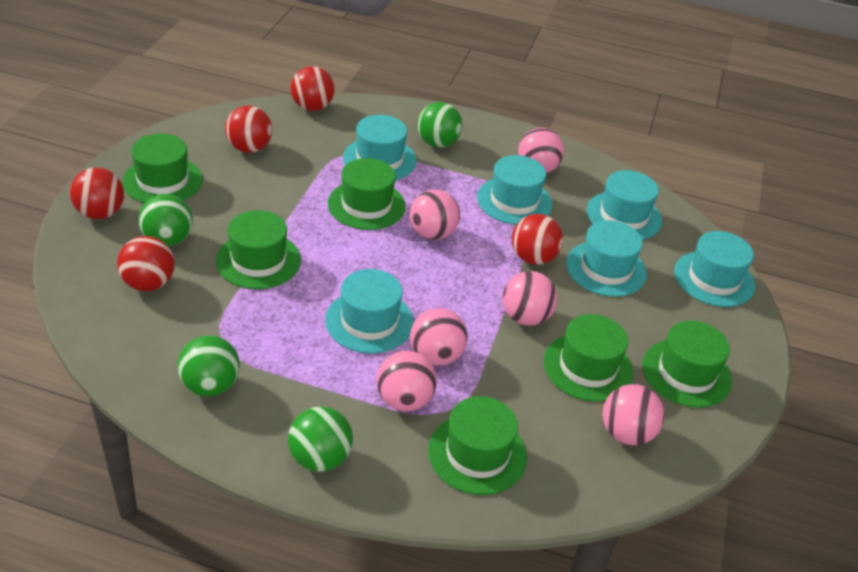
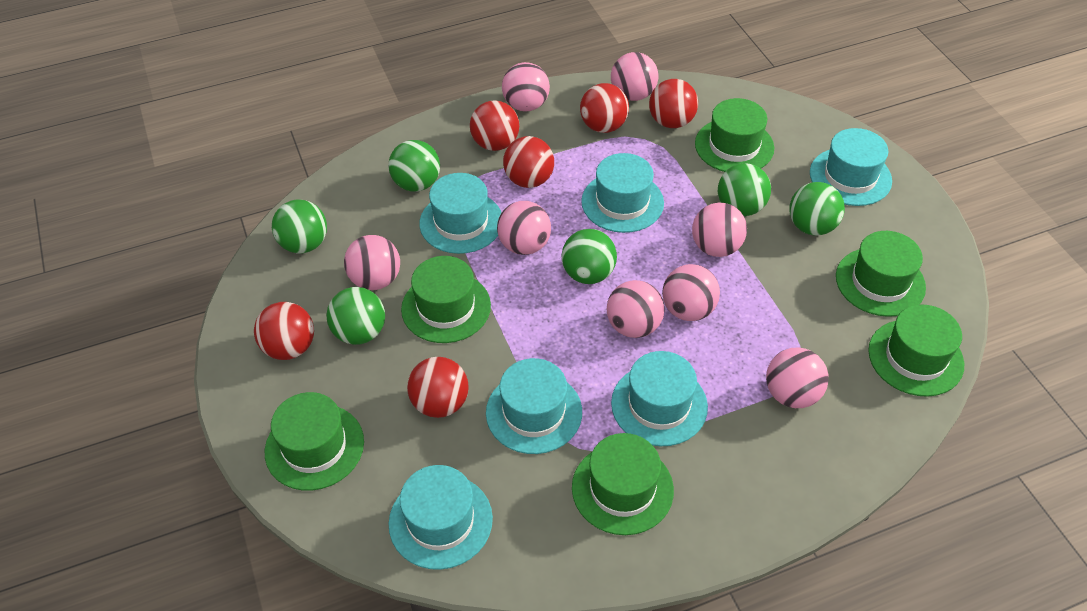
green ball: [138,194,193,246] [177,335,240,397] [288,406,353,472] [417,102,462,148] = 4 -> [272,200,327,253] [326,287,385,345] [388,140,440,192] [561,229,617,284] [718,163,771,216] [789,182,845,235] = 6
pink ball: [376,351,437,411] [410,189,460,240] [410,308,468,366] [503,271,557,326] [518,128,564,173] [602,384,665,445] = 6 -> [344,235,400,290] [497,201,551,255] [502,62,550,111] [607,280,665,338] [611,52,658,101] [662,264,720,321] [692,203,747,257] [766,347,829,408] = 8
red ball: [70,167,124,219] [117,236,175,291] [225,106,272,153] [290,66,335,111] [512,214,563,265] = 5 -> [254,302,314,360] [407,357,469,418] [470,100,519,151] [503,136,554,188] [580,83,629,133] [649,79,698,128] = 6

